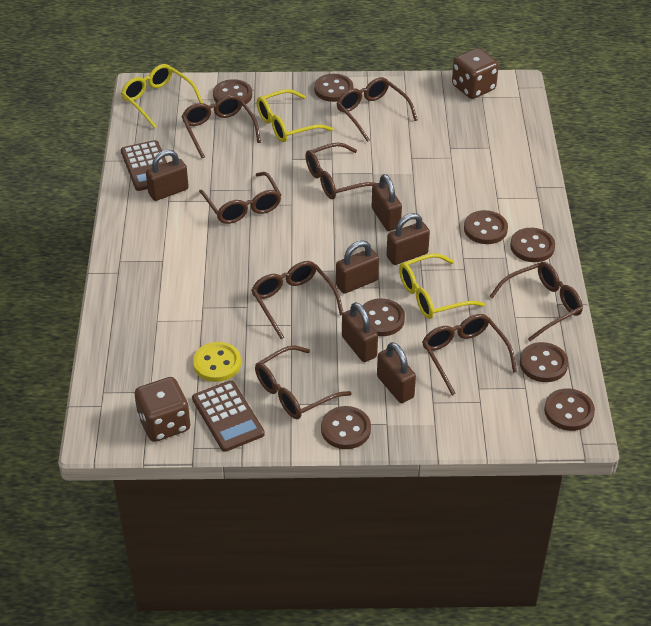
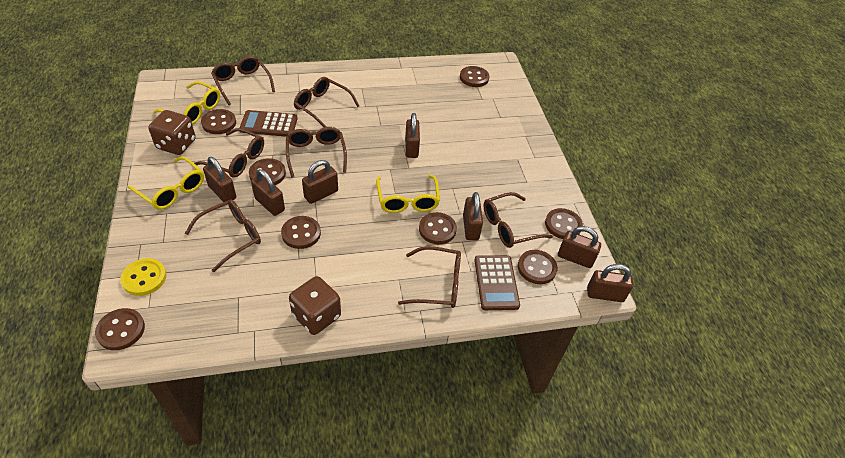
brown glasses: [181,95,261,159] [199,172,281,224] [251,261,344,339] [255,345,352,419] [305,142,377,199] [336,77,418,142] [422,314,517,395] [489,262,583,341] = 8 -> [185,199,261,272] [194,128,264,178] [211,56,275,105] [286,127,347,178] [293,77,359,127] [398,246,461,308] [483,192,553,248] = 7
brown padlock: [146,150,189,201] [336,241,379,294] [342,302,378,362] [372,174,402,231] [377,342,416,403] [387,213,430,265] = 6 -> [203,157,236,202] [251,169,285,216] [302,160,338,204] [405,113,420,158] [463,192,483,240] [558,226,601,268] [587,264,633,302] = 7

